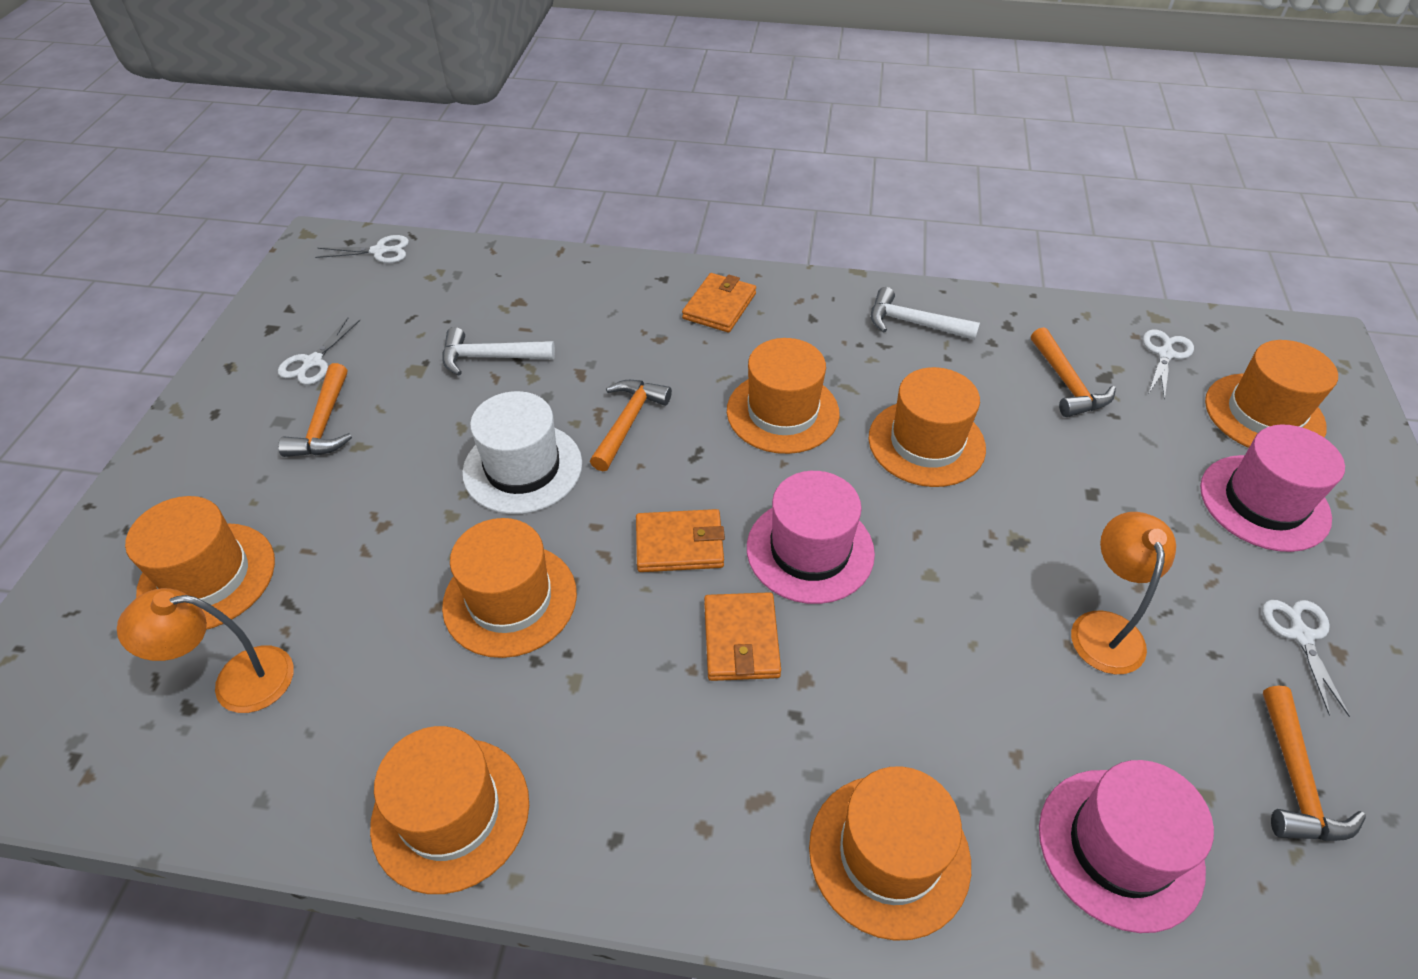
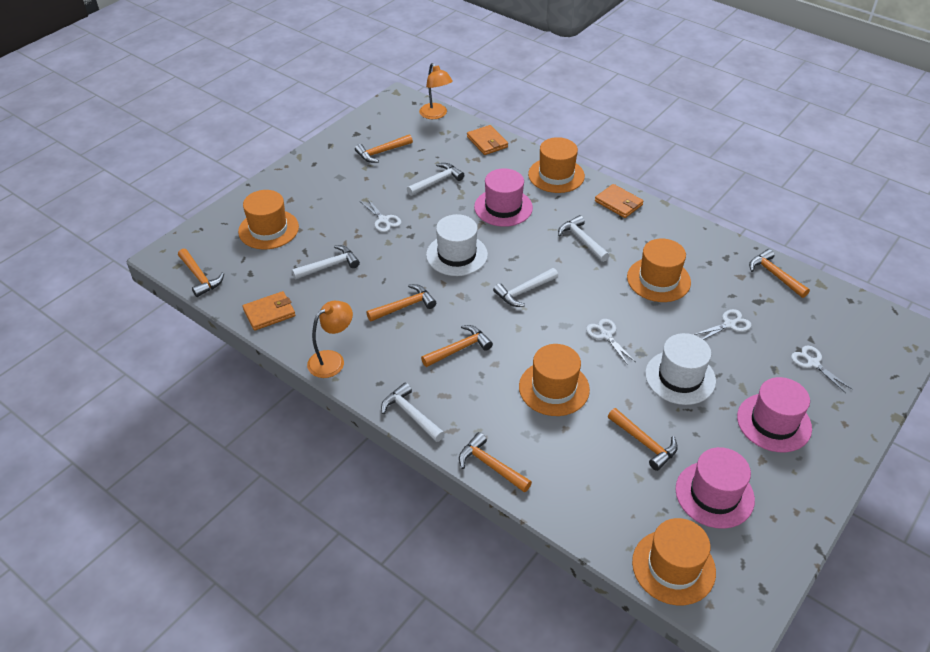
orange hammer: [278,363,352,457] [590,380,672,471] [1031,327,1116,417] [1263,685,1366,841] = 4 -> [178,249,224,297] [355,134,413,163] [366,284,436,321] [421,325,493,367] [459,432,532,492] [608,408,678,471] [749,249,810,298] = 7
orange hat: [125,496,275,630] [370,726,529,894] [442,518,577,658] [727,338,840,454] [809,766,971,941] [869,367,986,487] [1205,340,1338,448] = 7 -> [238,190,299,250] [519,344,590,416] [528,137,585,193] [627,239,691,302] [632,518,716,605] = 5
white hammer: [442,327,555,375] [871,287,980,340] = 2 -> [292,245,360,280] [381,382,445,442] [407,163,464,196] [493,268,558,307] [558,215,610,262] = 5
white hat: [462,391,582,514] = 1 -> [426,214,488,276] [645,333,716,405] = 2

